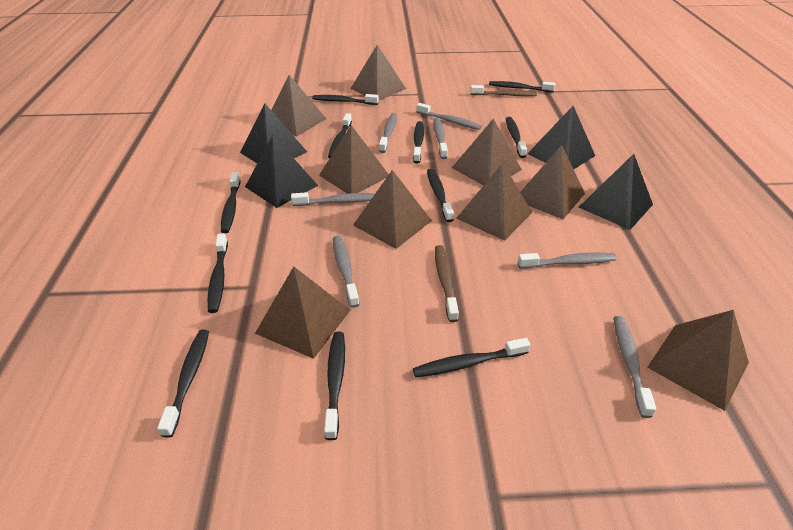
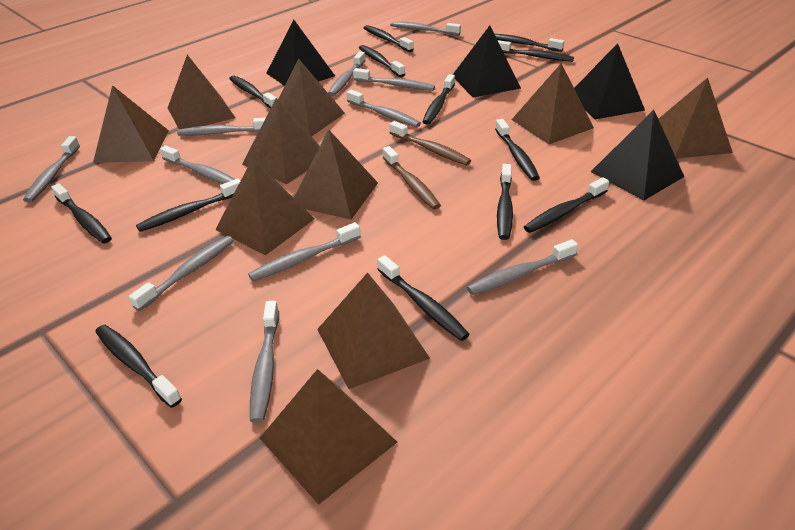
black toothbrush: [157,330,209,437] [208,233,228,313] [221,172,241,233] [312,94,379,105] [324,332,345,440] [328,113,352,158] [413,121,424,163] [413,338,531,378] [427,169,454,222] [489,81,556,92] [506,117,527,158] = 11 -> [51,183,112,244] [95,325,182,408] [136,179,240,232] [229,75,276,109] [359,45,405,77] [364,25,414,52] [377,255,470,341] [423,74,455,125] [495,34,565,52] [495,119,540,181] [497,164,513,240] [498,40,574,62] [524,177,609,233] = 13
brown pyramid: [255,266,350,359] [271,75,326,137] [319,125,389,193] [350,45,406,101] [353,170,432,249] [452,118,522,186] [456,163,532,241] [520,145,585,219] [647,310,749,411] = 9 -> [93,85,169,163] [168,55,235,129] [215,158,314,256] [242,98,320,184] [260,369,397,505] [278,59,345,137] [294,129,378,220] [317,272,430,389] [511,63,594,144] [659,78,733,159] = 10
grey toothbrush: [291,192,375,206] [333,236,360,308] [379,113,397,153] [417,103,482,130] [433,118,448,159] [518,252,617,268] [614,316,656,418] = 7 -> [23,136,80,203] [129,236,234,311] [160,146,235,184] [177,118,266,136] [248,222,361,281] [250,301,279,423] [328,51,366,96] [347,90,421,127] [353,68,435,91] [390,22,461,35] [467,239,578,295] = 11

